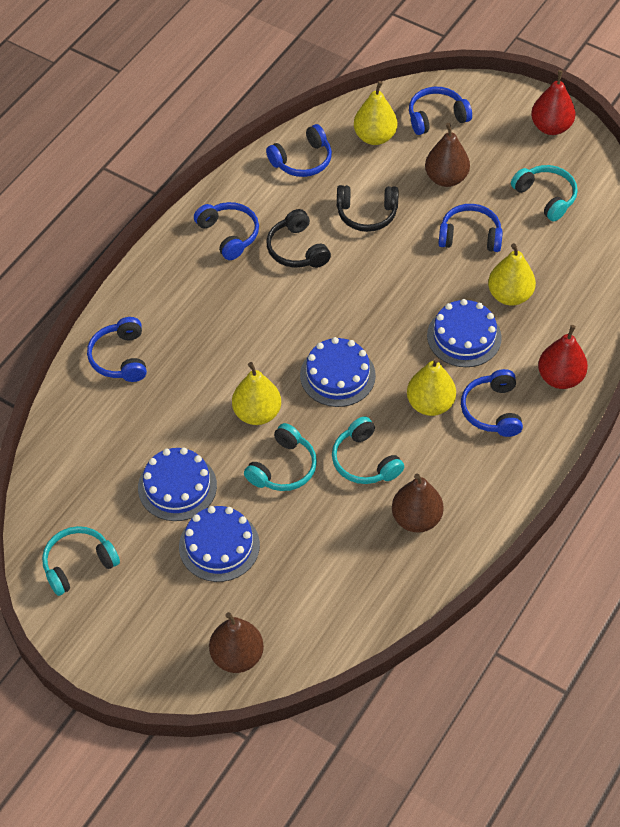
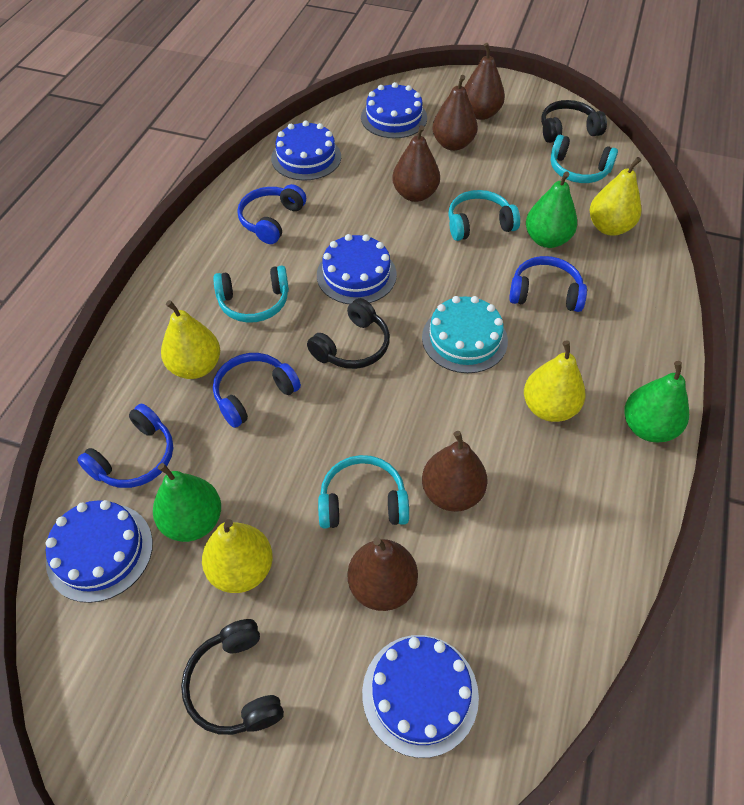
black headphones: [267,209,331,268] [337,185,398,232] = 2 -> [181,619,284,735] [307,298,390,369] [541,100,607,143] = 3
blue cake: [138,448,217,521] [179,506,260,582] [300,337,376,407] [427,299,502,367] = 4 -> [46,500,153,603] [271,121,341,181] [317,234,397,304] [361,82,427,138] [362,635,479,758] = 5
blue headphones: [87,317,147,382] [194,202,259,260] [266,124,332,177] [409,87,472,135] [438,204,503,252] [461,369,523,437] = 6 -> [77,404,173,488] [213,353,301,428] [237,184,306,244] [509,256,587,312] = 4
brown pear: [209,612,264,673] [392,473,444,533] [425,123,470,187] = 3 -> [348,537,418,611] [392,125,440,202] [422,431,488,512] [432,75,478,151] [464,43,505,120] = 5
green pear: none = 0 -> [153,463,221,542] [526,171,577,248] [624,361,689,442] = 3
red pear: [531,70,576,135] [538,325,588,389] = 2 -> none = 0
turquoise cake: none = 0 -> [422,296,508,373] = 1

